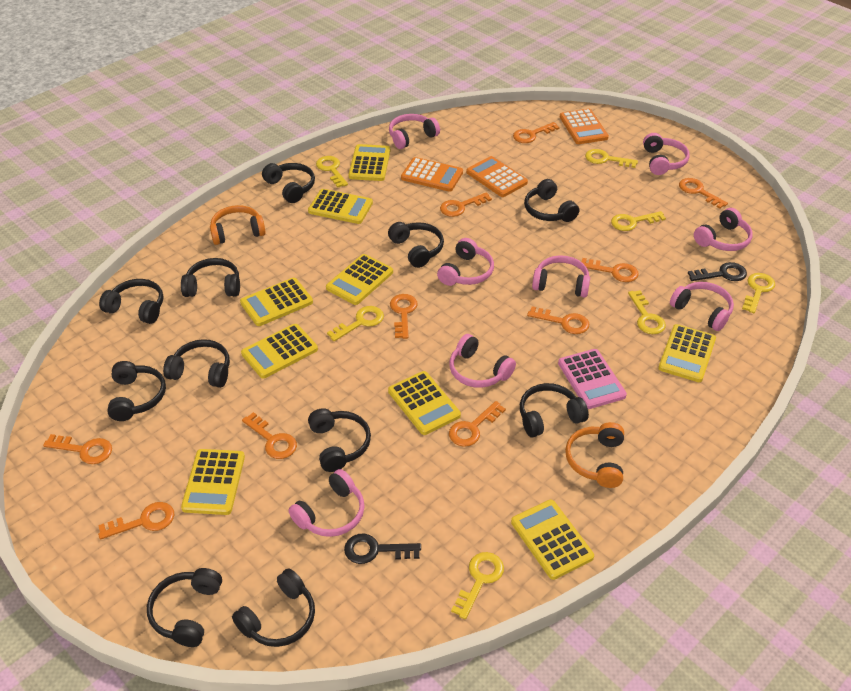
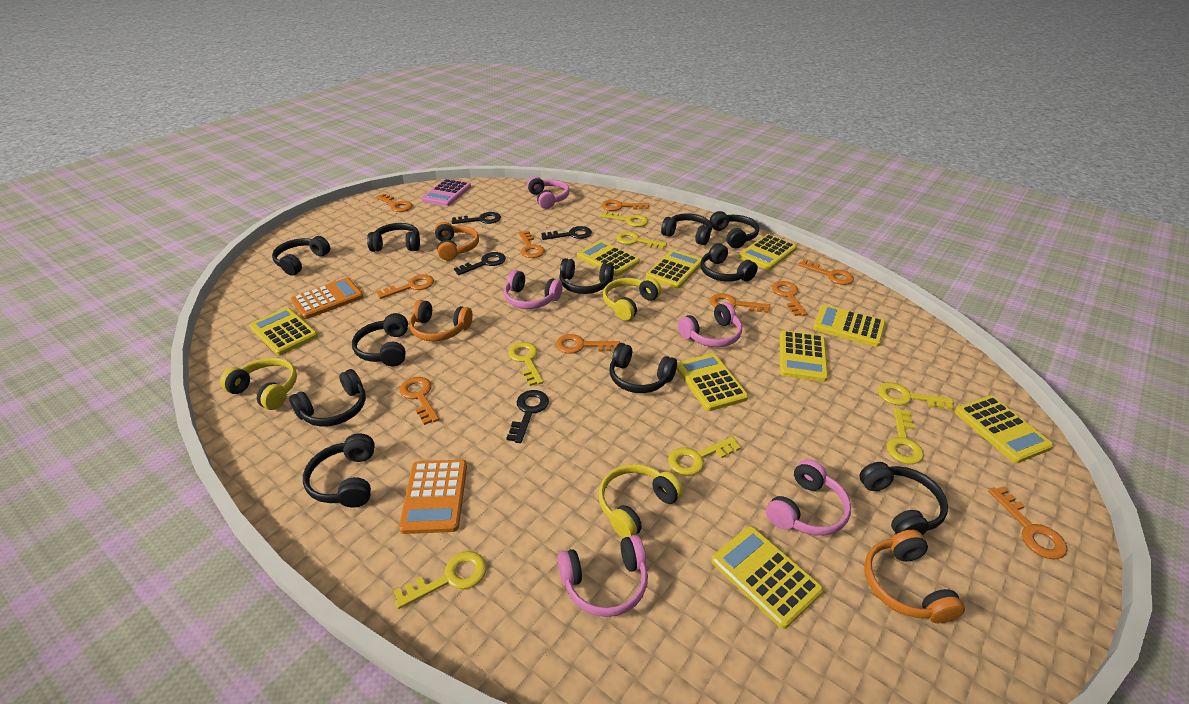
black key: [344,534,421,564] [688,262,747,281] = 2 -> [451,212,501,224] [454,252,506,275] [506,390,549,443] [542,226,592,240] = 4
orange calculator: [401,157,463,192] [466,156,528,197] [560,109,609,144] = 3 -> [291,278,363,319] [399,460,467,534] = 2
orange headphones: [210,205,266,245] [565,422,624,488] = 2 -> [409,300,473,341] [435,222,479,261] [864,530,965,623] = 3
pink headphones: [289,469,365,537] [389,114,440,149] [437,238,494,286] [449,334,516,388] [532,255,590,298] [643,133,690,175] [670,282,734,331] [694,208,753,251] = 8 -> [504,270,563,309] [527,177,569,209] [557,535,648,617] [678,302,742,347] [766,459,851,536] = 5
yellow headphones: none = 0 -> [220,358,297,410] [598,464,683,538] [603,278,661,321] = 3

